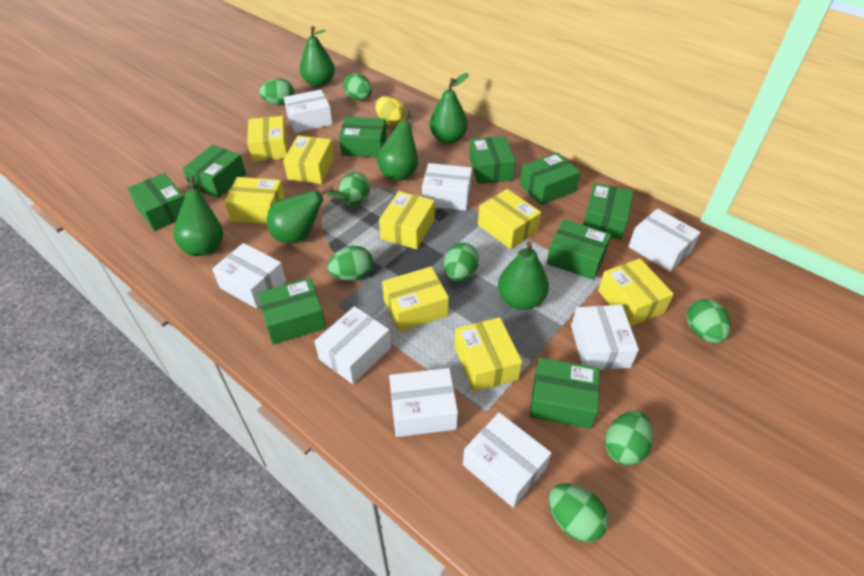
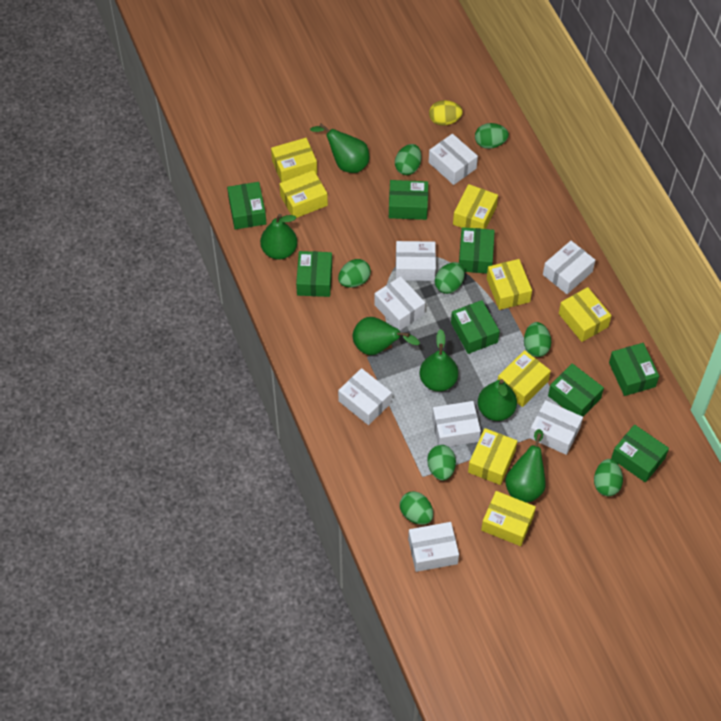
green box: [127,173,184,231] [183,145,246,198] [257,278,326,344] [339,116,387,157] [469,136,515,184] [520,152,581,205] [530,357,600,429] [546,219,611,280] [583,183,633,239] = 9 -> [227,182,266,229] [296,251,332,297] [389,180,428,220] [451,300,500,354] [459,227,495,273] [548,363,604,417] [609,343,659,396] [611,424,669,482] = 8

